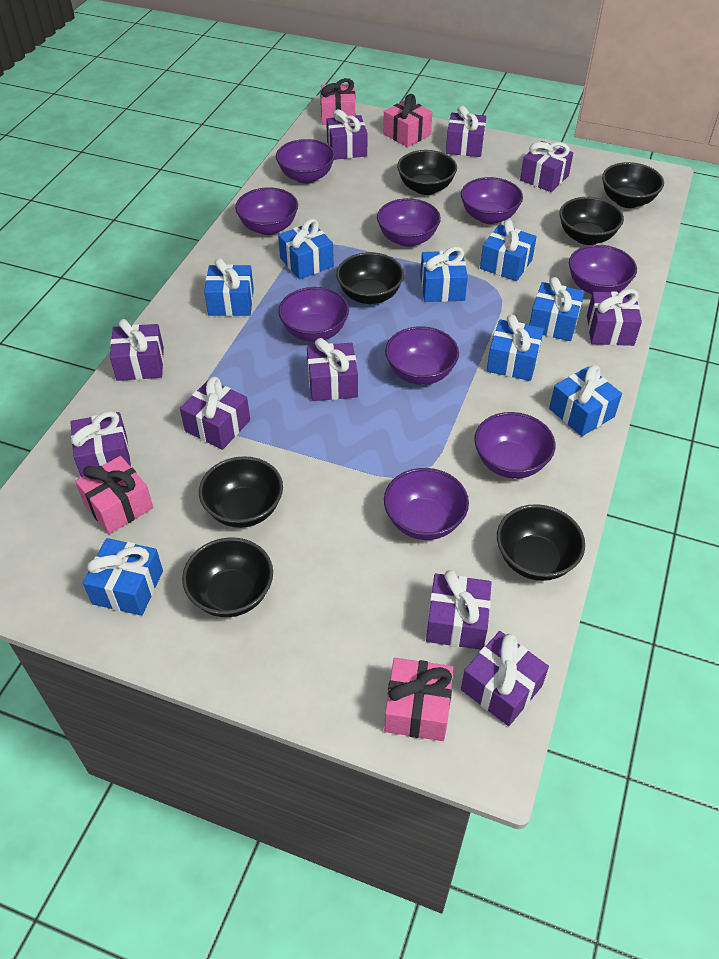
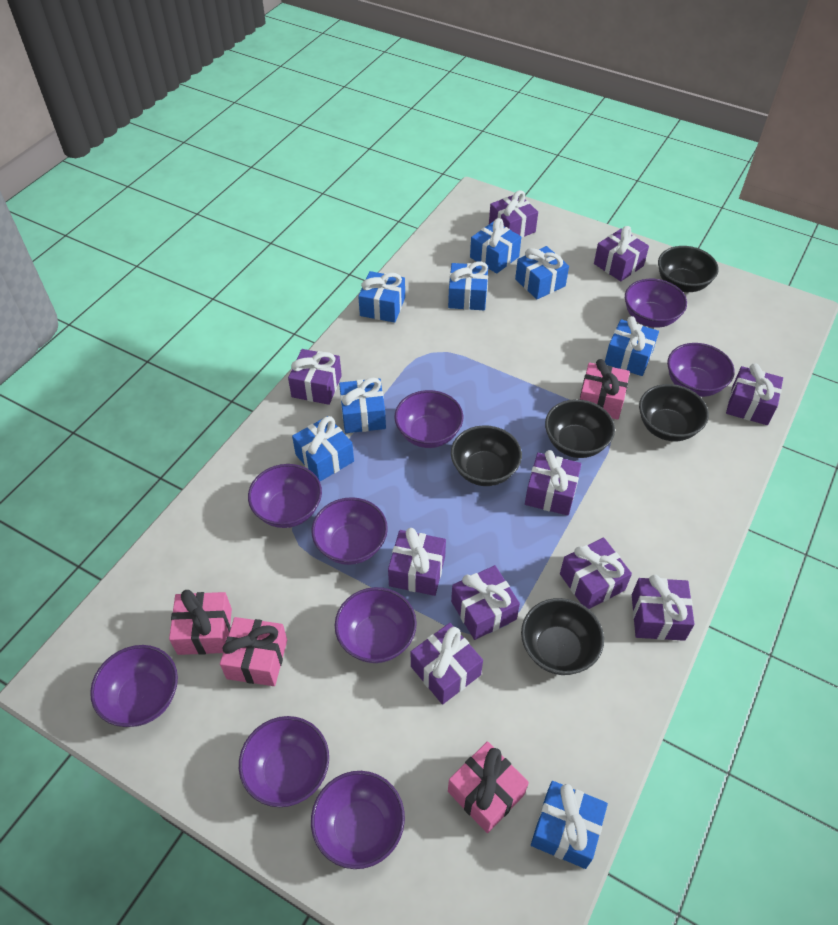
black bowl: [182,538,273,617] [199,456,283,528] [336,252,404,304] [397,150,457,195] [497,504,585,581] [559,197,624,245] [602,162,664,208] = 7 -> [451,425,522,486] [521,598,604,675] [545,399,615,458] [639,384,709,441] [658,246,719,292] = 5

